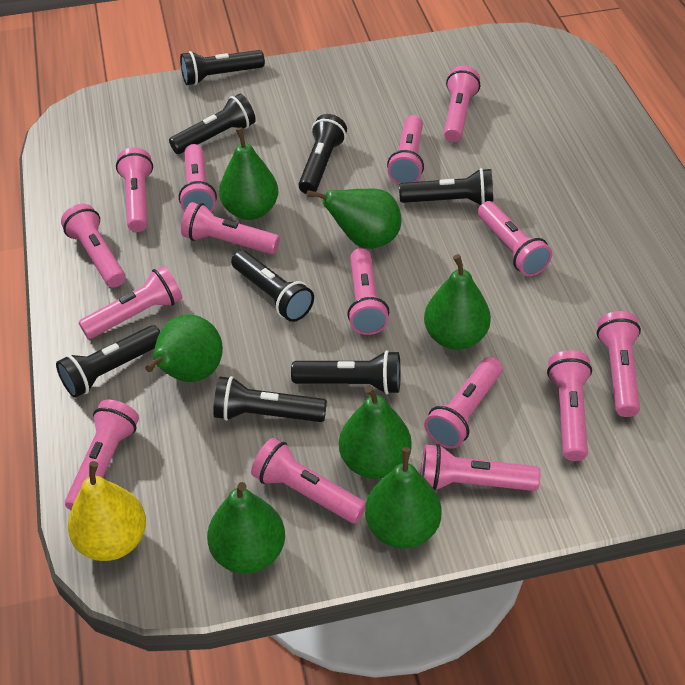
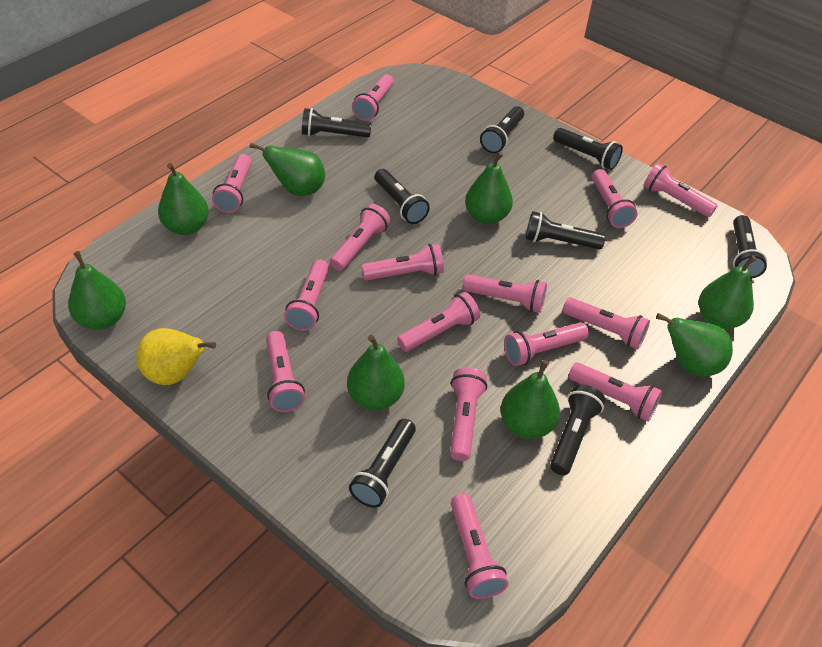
green pear: [145,314,223,382] [207,482,285,574] [219,127,278,220] [307,189,401,249] [339,385,412,479] [365,447,442,548] [424,254,491,350] = 7 -> [68,251,126,330] [158,163,209,235] [250,143,325,196] [347,335,405,410] [465,152,513,224] [501,360,560,439] [656,313,733,376] [699,255,757,329] = 8

